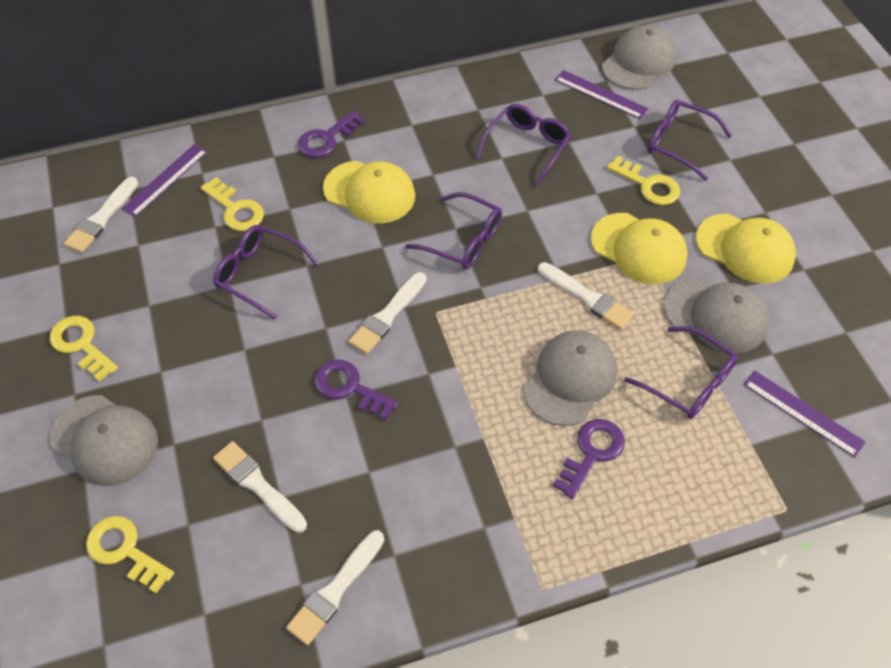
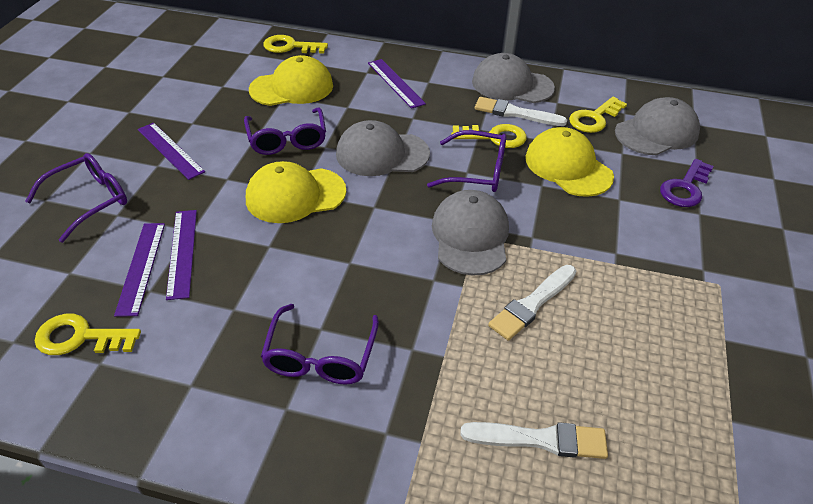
purple glasses: [213,225,319,320] [405,192,502,269] [476,104,571,186] [624,326,738,419] [648,99,732,181] = 5 -> [25,153,127,242] [244,107,326,155] [261,304,379,385] [427,130,507,192] = 4
purple key: [298,110,365,158] [314,360,399,421] [553,419,625,499] = 3 -> [660,159,714,207] = 1
purple ruler: [122,144,208,217] [555,70,649,119] [743,371,866,457] = 3 -> [114,223,165,317] [138,123,205,180] [166,210,197,300] [368,59,426,109] = 4
white brush: [64,177,138,253] [213,441,307,533] [286,530,384,645] [349,272,426,354] [538,262,634,330] = 5 -> [460,422,608,459] [475,97,567,126] [488,265,576,341] = 3

